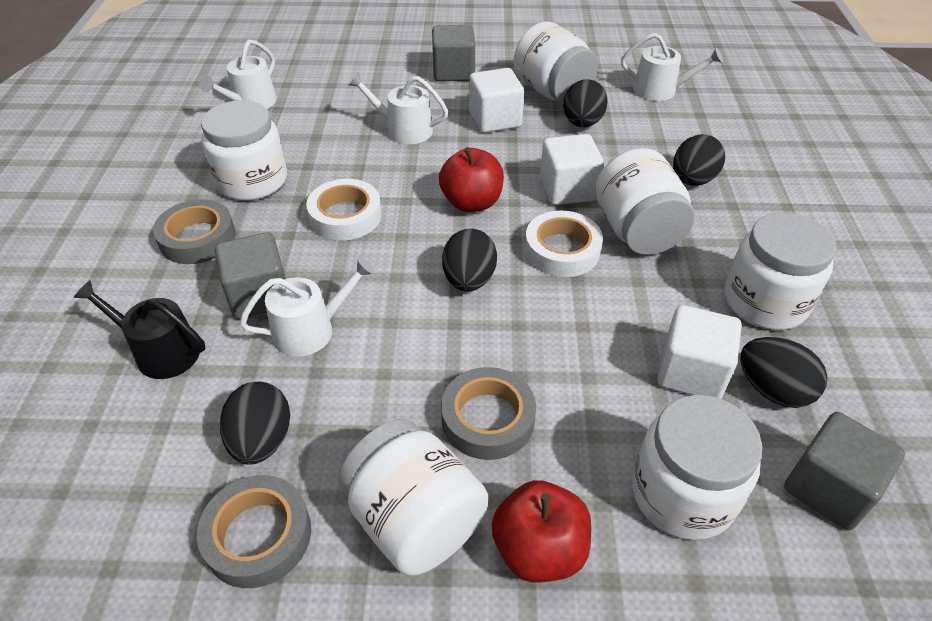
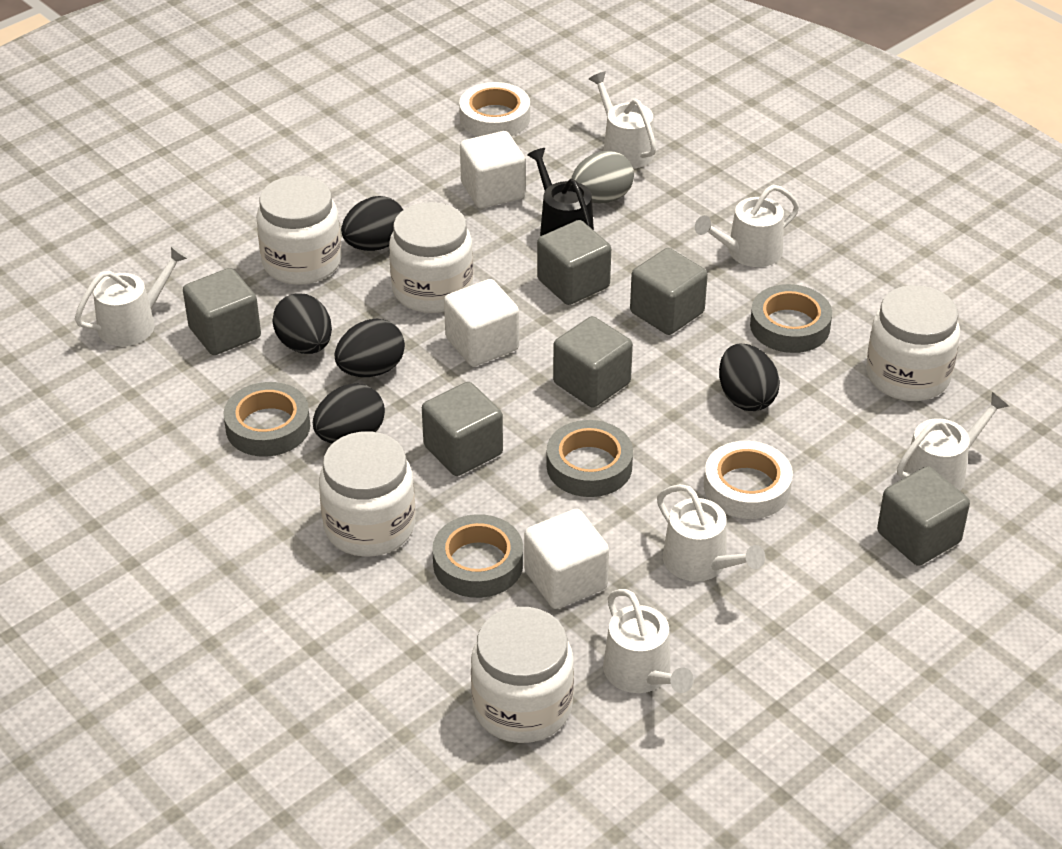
grey cube: [215,232,286,319] [432,25,475,82] [784,412,905,530] = 3 -> [183,268,261,355] [422,382,503,476] [537,220,611,305] [553,316,633,408] [630,248,708,335] [877,466,970,566] = 6
grey egg: none = 0 -> [571,151,634,204] = 1
grey tape: [153,199,236,264] [197,475,311,588] [441,367,536,460] = 3 -> [224,382,310,457] [432,514,523,598] [547,420,633,497] [750,284,832,353] = 4
red apple: [439,147,504,212] [492,480,591,582] = 2 -> none = 0
white jar: [201,100,287,201] [338,419,488,576] [513,21,598,103] [595,148,694,255] [632,395,762,540] [724,212,836,330] = 6 -> [256,175,342,285] [319,431,415,557] [389,202,473,313] [471,607,574,743] [866,285,960,401] = 5
white watering can: [199,40,277,109] [239,257,375,357] [349,73,448,144] [621,33,723,101] = 4 -> [75,246,188,346] [589,72,656,169] [603,589,694,693] [657,484,765,581] [695,185,799,267] [897,392,1009,491] = 6

